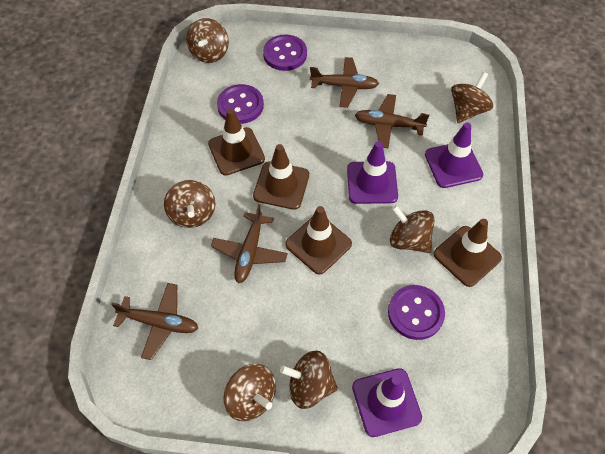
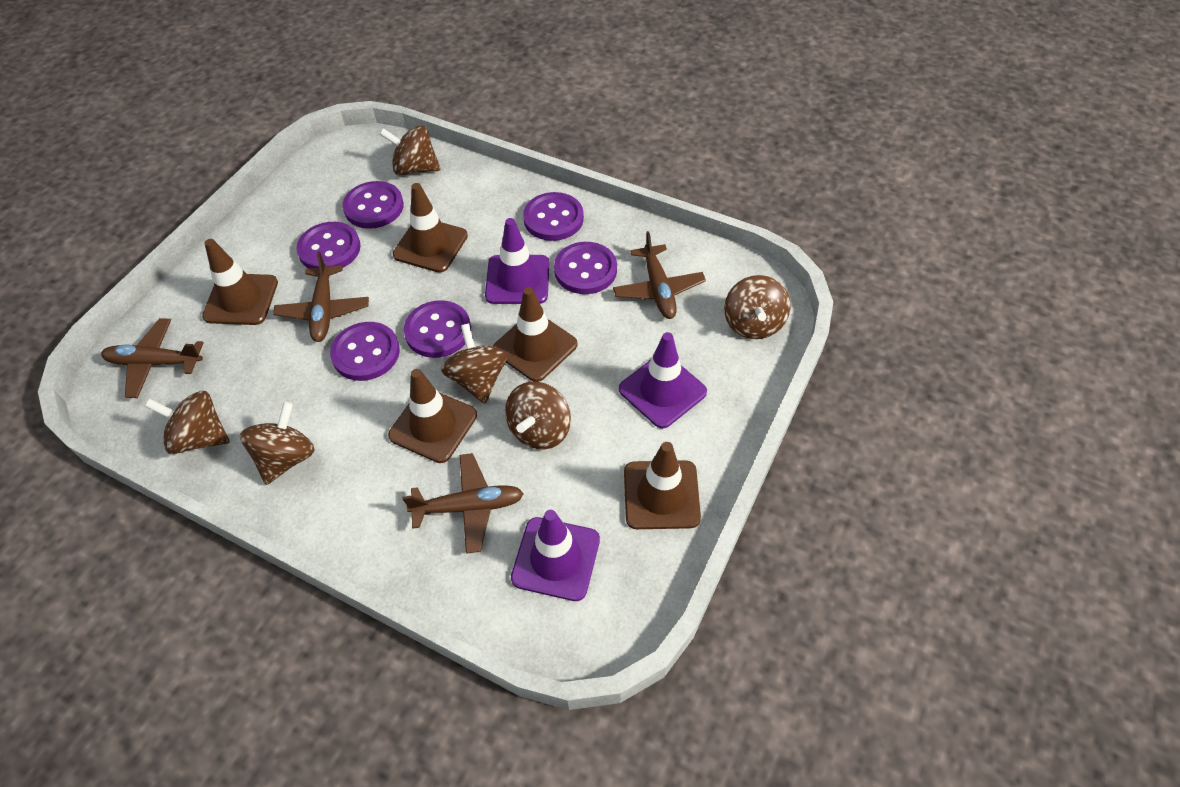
brown traffic cone: [208,109,265,176] [253,144,309,210] [285,206,352,275] [434,219,502,287] = 4 -> [202,239,278,325] [388,369,477,463] [393,183,468,273] [493,287,578,382] [624,442,701,529] = 5
purple button: [217,84,264,124] [263,34,307,71] [388,285,445,340] = 3 -> [296,222,360,269] [330,322,400,381] [342,181,404,229] [404,300,471,358] [523,192,584,241] [554,242,617,294] = 6

